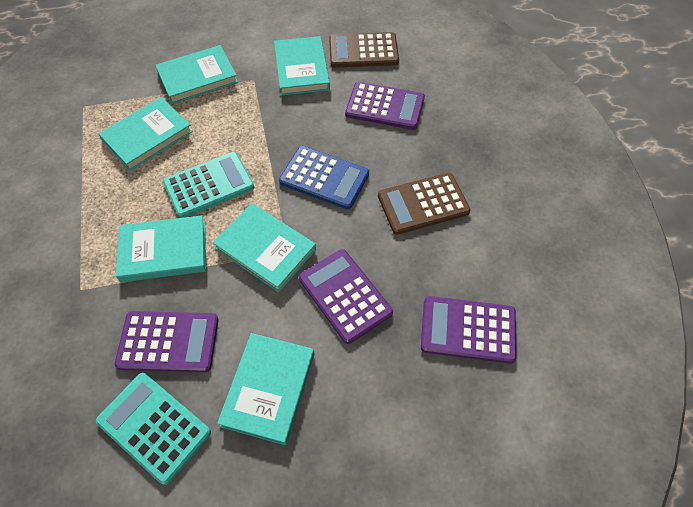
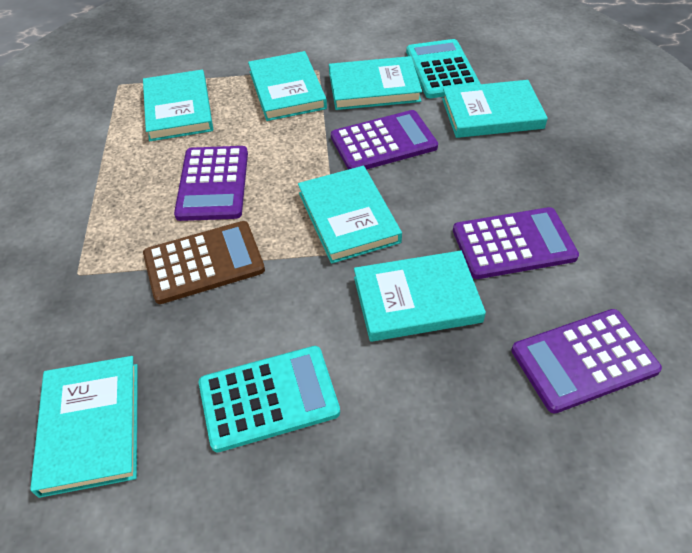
blue calculator: [279,146,369,209] = 1 -> none = 0
brown calculator: [329,32,399,68] [378,173,471,235] = 2 -> [143,221,265,304] = 1
turquoise book: [98,97,193,171] [116,215,206,282] [155,45,238,104] [213,203,316,292] [217,333,314,445] [274,36,330,96] = 6 -> [30,356,138,498] [143,70,213,141] [248,51,327,121] [298,166,402,264] [329,56,422,110] [354,251,486,342] [442,80,548,138] = 7

